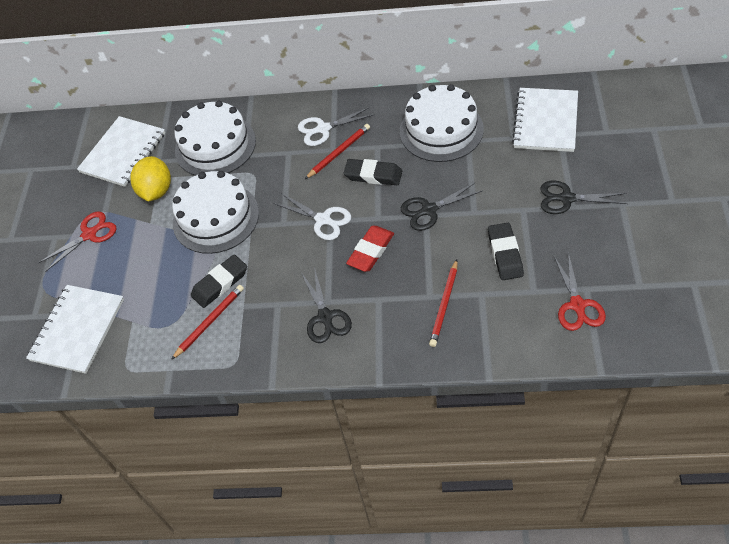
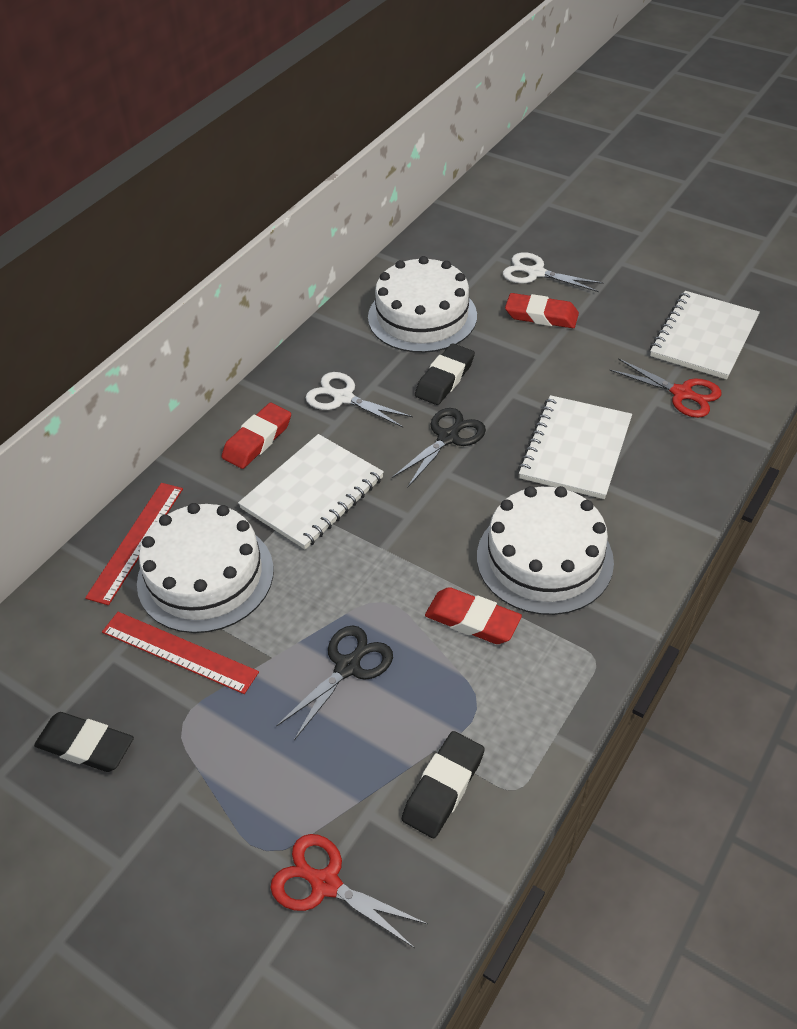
black scissors: [302,267,352,343] [401,182,482,231] [540,180,628,214] = 3 -> [276,625,393,740] [392,408,486,488] = 2
red eraser: [346,226,394,272] = 1 -> [221,403,291,469] [425,587,522,644] [505,293,579,328] = 3
red pencil: [171,285,244,360] [305,124,370,179] [429,259,458,347] = 3 -> none = 0
red ruler: none = 0 -> [85,483,183,605] [102,612,259,694] = 2
yellow lemon: [130,156,171,201] = 1 -> none = 0

